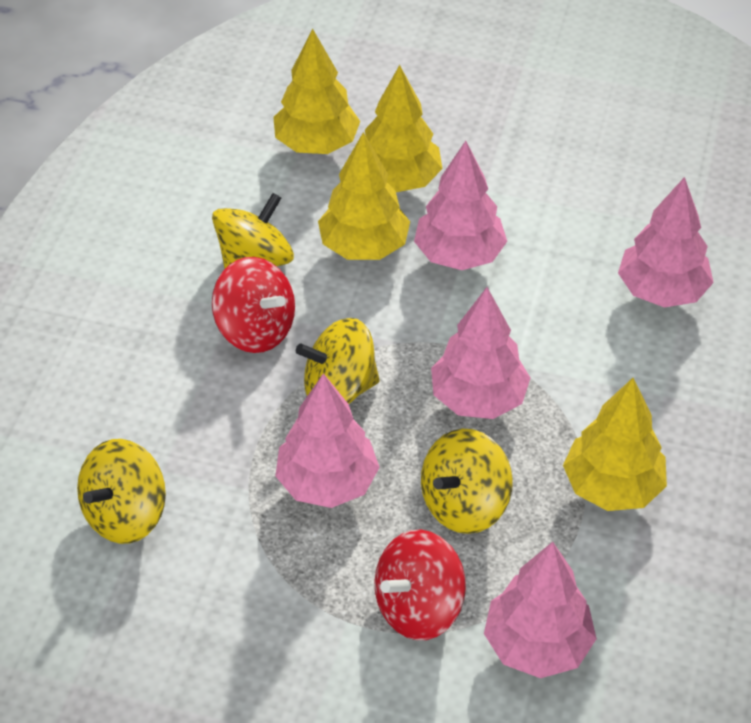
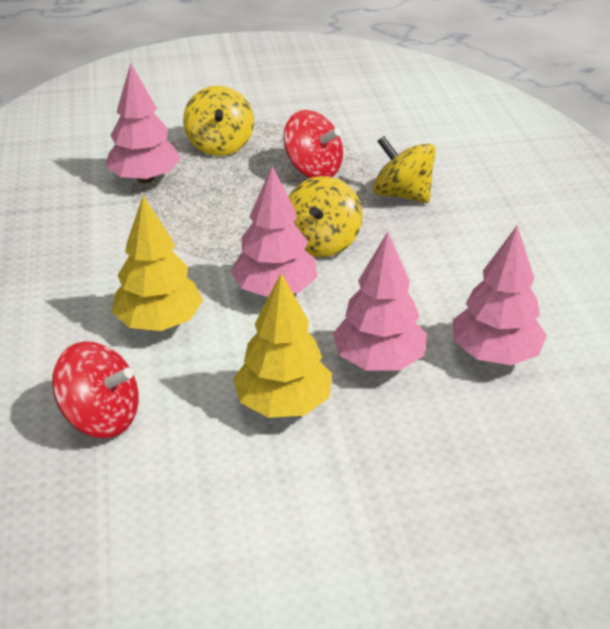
pink tree: [275,373,380,508] [414,141,507,270] [431,287,530,419] [484,542,597,678] [618,177,714,308] = 5 -> [106,63,181,183] [230,166,317,297] [333,232,427,371] [453,225,547,365] = 4
yellow spinning top: [77,439,166,544] [212,193,294,269] [296,318,380,404] [421,429,513,534] = 4 -> [183,86,254,156] [288,176,362,257] [373,136,436,203] = 3
yellow tree: [273,29,360,154] [318,132,410,260] [365,65,442,192] [563,378,667,511] = 4 -> [112,196,203,331] [233,273,332,418] = 2

